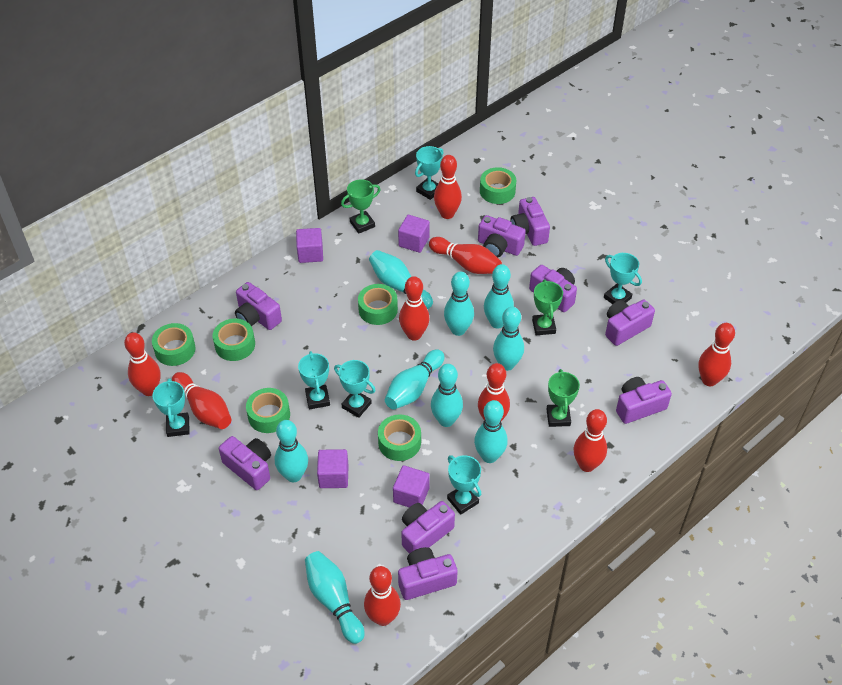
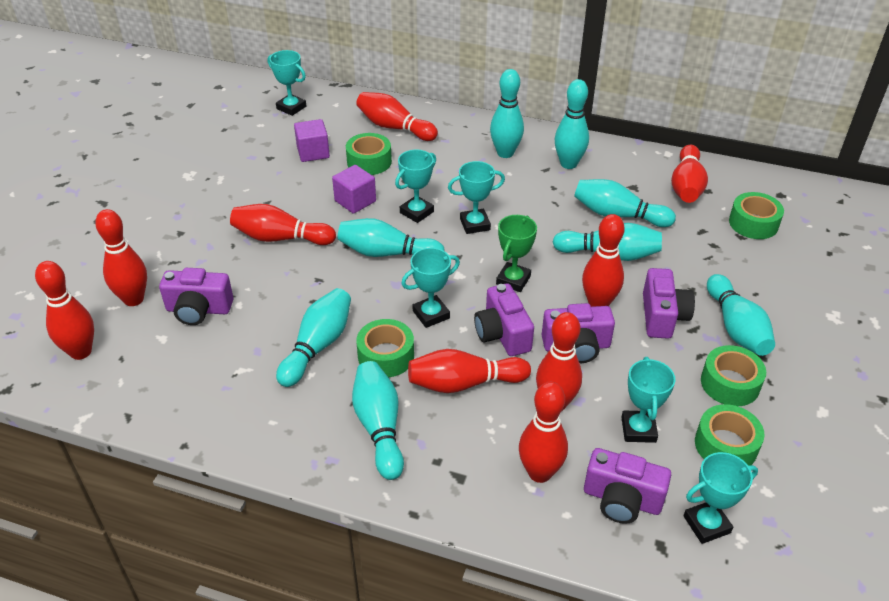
green tape: [152,323,196,366] [213,318,255,361] [246,388,290,433] [358,284,398,325] [378,414,421,461] [480,167,516,204] = 6 -> [346,133,392,175] [356,319,414,377] [695,404,765,465] [701,345,766,406] [729,192,784,239] = 5
green trophy: [341,179,381,234] [532,280,563,335] [546,369,580,427] = 3 -> [496,215,537,292] = 1
purple camera: [219,436,271,490] [235,282,282,330] [398,547,458,600] [401,501,455,554] [478,215,526,258] [510,197,550,246] [529,265,577,312] [605,299,655,346] [616,377,672,424] = 9 -> [159,268,233,325] [474,283,534,356] [542,303,615,363] [584,448,671,524] [643,268,695,339] = 5
purple cube: [296,228,323,263] [317,449,349,488] [393,465,430,507] [398,215,430,253] = 4 -> [294,119,330,162] [332,165,376,214] = 2
turquoise bowling pin: [275,420,308,482] [305,551,365,644] [369,250,433,309] [385,349,444,410] [431,364,463,427] [444,272,474,336] [474,400,507,463] [484,264,514,329] [493,307,524,371] = 9 -> [276,288,351,387] [337,218,444,257] [352,361,404,480] [490,69,524,158] [553,223,662,261] [555,79,589,169] [574,179,676,227] [707,274,775,356] = 8

